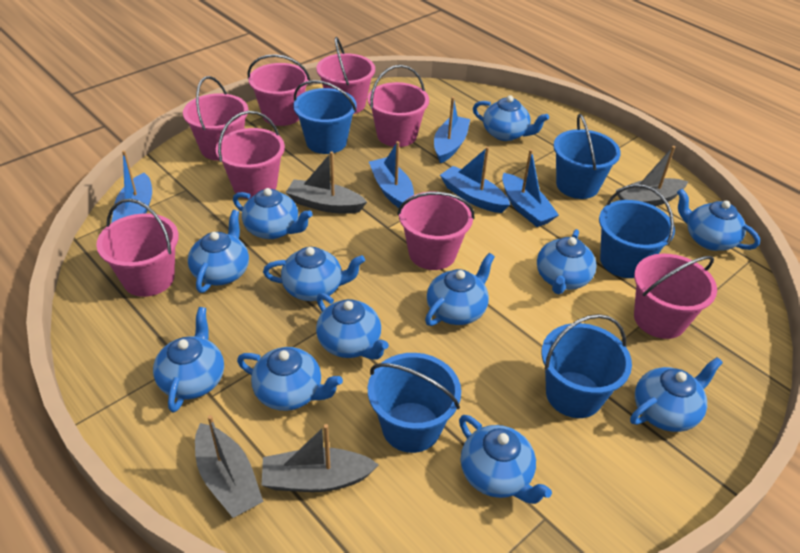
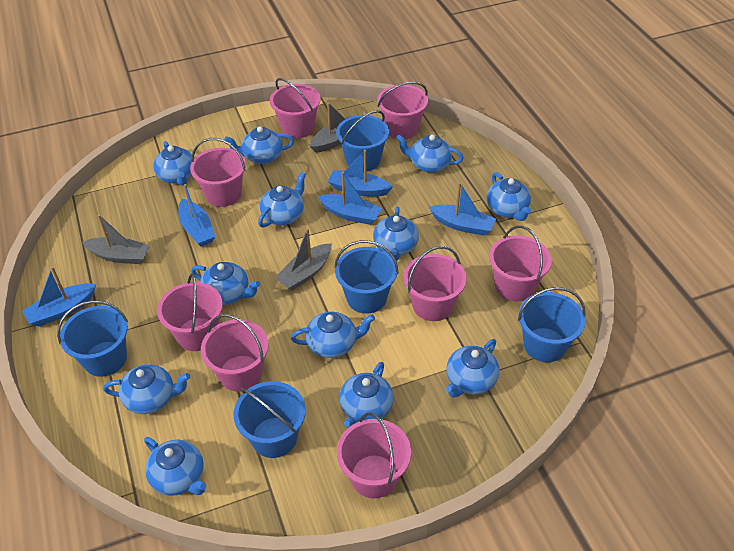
grey boat: [195,415,264,518] [262,424,379,492] [285,151,367,214] [616,146,688,207] = 4 -> [82,214,151,264] [275,228,332,291] [310,102,351,153] = 3

